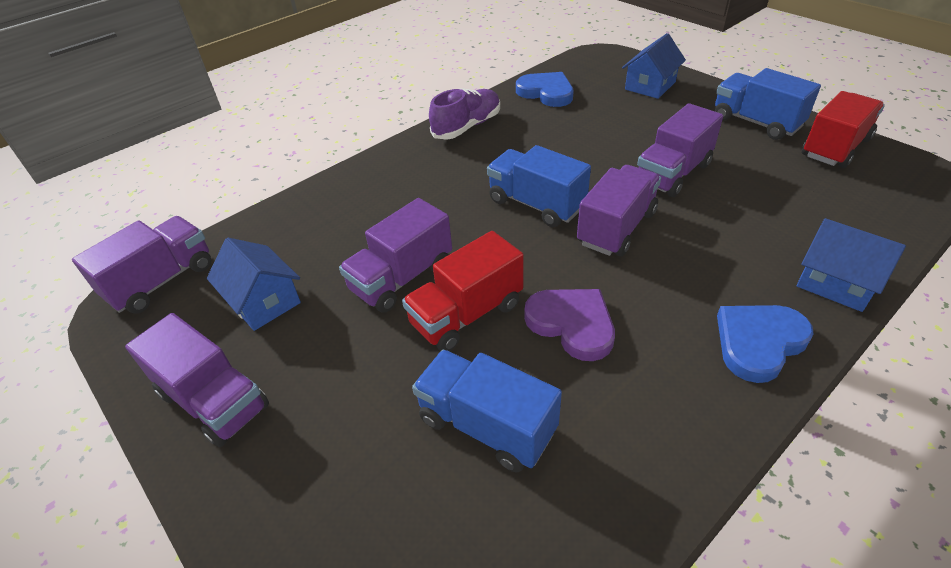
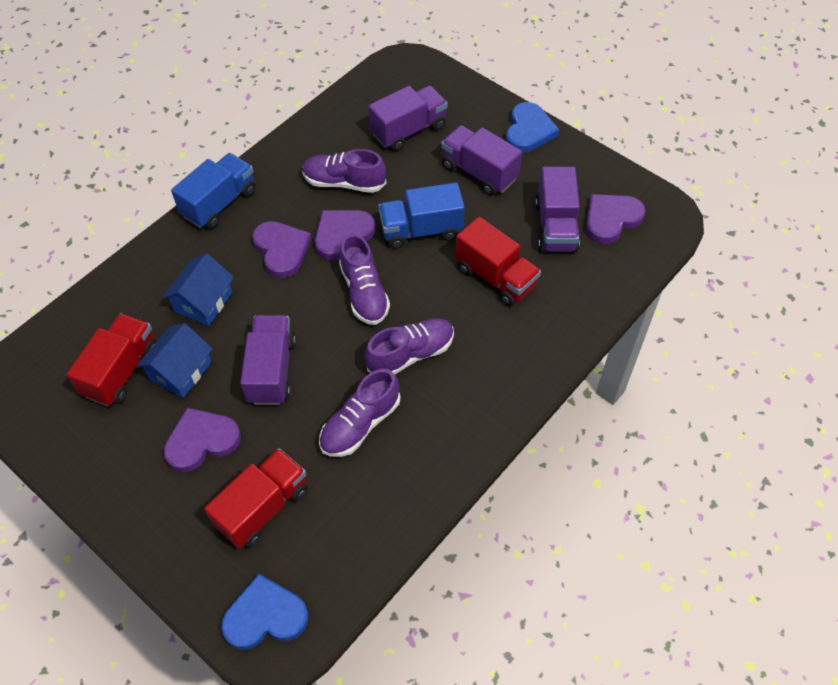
blue house: [207,238,301,331] [622,33,686,99] [797,218,906,312] = 3 -> [136,323,213,398] [162,253,234,326] = 2
blue truck: [412,350,562,472] [487,145,591,227] [715,68,821,140] = 3 -> [171,153,255,229] [378,183,465,249] = 2
purple heart: [524,289,615,361] = 1 -> [163,407,241,472] [252,221,311,278] [315,210,375,260] [586,194,646,244] = 4
purple shoe: [429,88,500,140] = 1 -> [302,149,386,193] [319,369,401,457] [339,234,390,325] [365,318,454,374] = 4
purple truck: [72,216,211,314] [125,313,269,447] [339,198,452,313] [577,165,661,256] [637,103,723,197] = 5 -> [240,315,296,405] [368,86,447,151] [441,125,522,196] [535,167,580,252] = 4
red truck: [402,231,524,351] [802,91,885,168] = 2 -> [66,313,157,406] [204,448,308,549] [455,217,541,306] = 3

